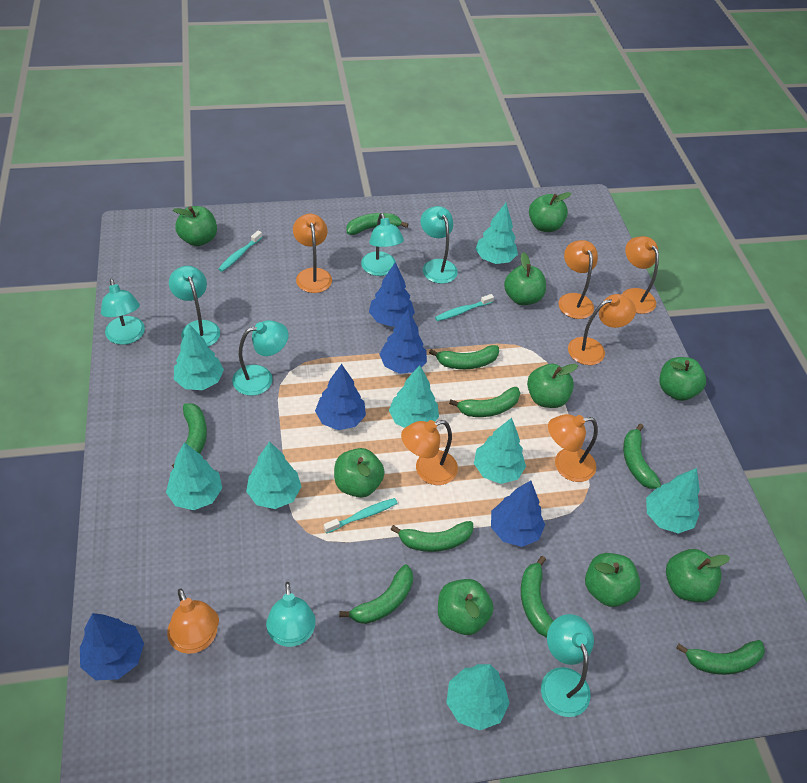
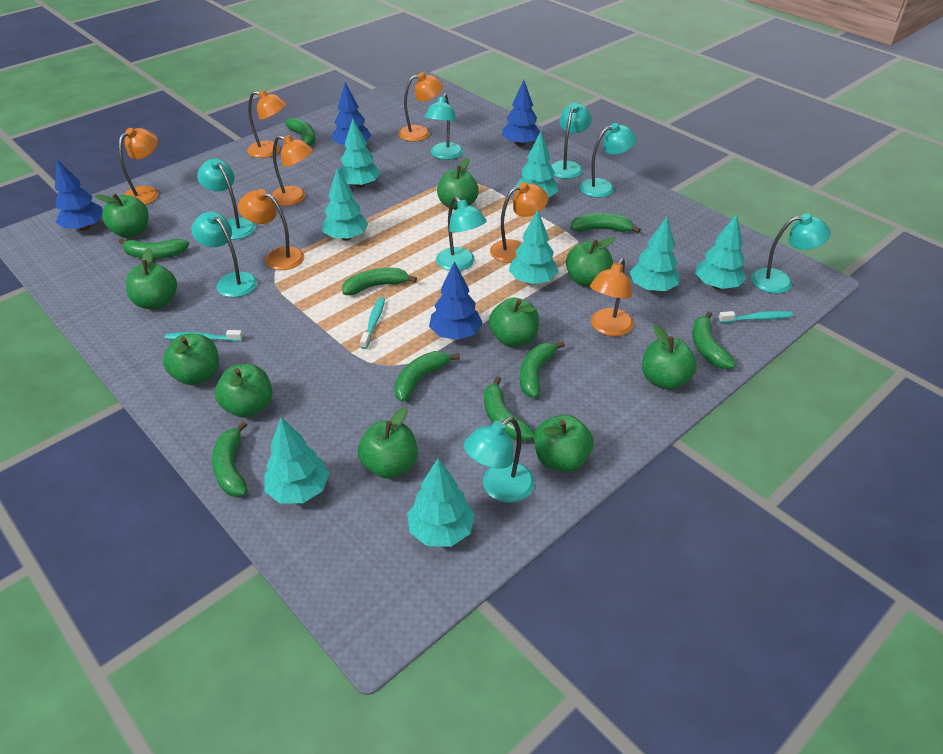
blue tree: [80,613,144,680] [315,364,366,430] [369,262,415,327] [379,309,427,374] [491,481,545,547] = 5 -> [55,159,103,231] [332,82,372,145] [429,261,483,340] [502,80,540,146] = 4
green apple: [173,206,217,246] [334,448,385,497] [438,579,493,635] [504,252,546,305] [527,364,578,408] [529,192,571,232] [585,553,641,607] [659,357,706,401] [666,549,730,602] = 9 -> [95,193,148,238] [126,248,177,309] [163,334,219,385] [215,364,273,418] [358,407,418,479] [437,158,479,210] [489,298,539,347] [534,414,593,472] [566,237,615,287] [642,325,697,390] = 10
turquoise lamp: [101,279,145,345] [169,266,220,347] [232,320,288,396] [266,582,316,647] [361,213,404,276] [421,206,458,284] [541,614,594,717] = 7 -> [191,211,257,297] [197,158,256,239] [425,93,463,160] [436,197,486,271] [464,417,535,503] [551,103,592,179] [579,123,636,198] [751,213,831,293] = 8

